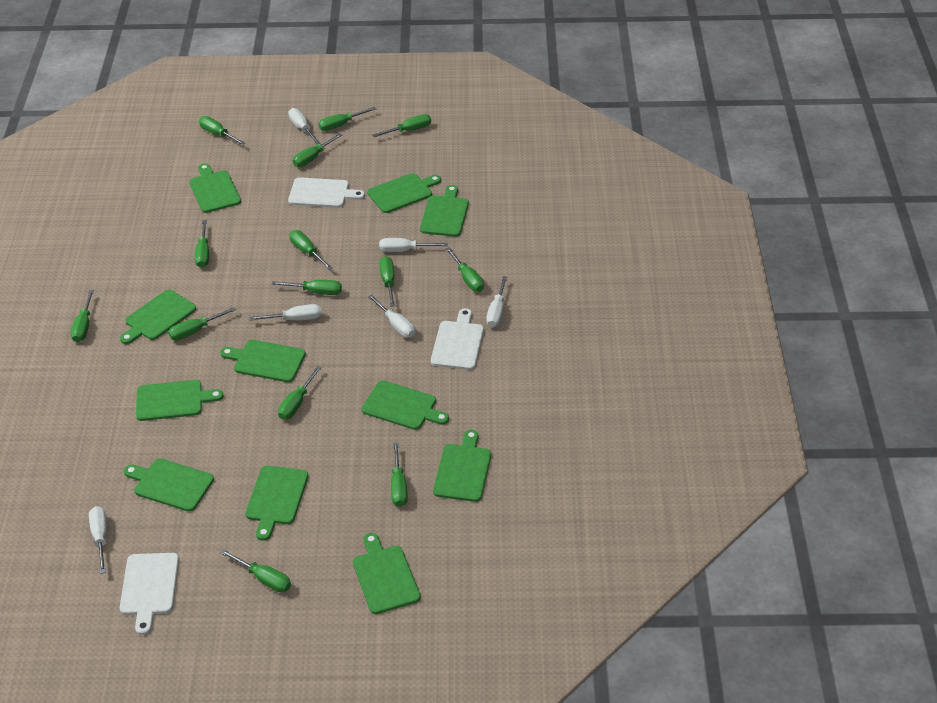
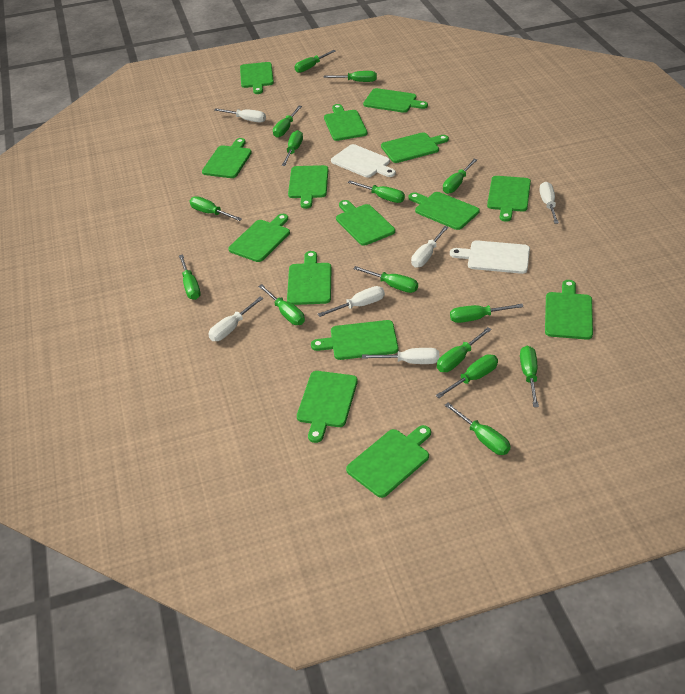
green cutting board: [120,289,196,344] [124,458,214,512] [136,380,224,421] [189,163,241,213] [220,340,306,382] [245,465,308,541] [353,533,421,614] [361,380,449,430] [367,173,441,213] [420,185,469,237] [433,430,491,502] = 11 -> [202,138,252,178] [228,214,290,262] [240,62,274,94] [287,251,332,305] [288,165,328,209] [297,371,358,443] [311,320,398,360] [324,104,367,141] [336,200,395,246] [346,425,431,498] [363,88,428,113] [381,132,449,163] [409,192,480,230] [487,176,531,222] [545,280,593,340] = 15
green screwdriver: [71,290,94,342] [168,307,236,340] [195,220,209,268] [199,116,246,145] [220,549,291,592] [272,280,342,295] [278,366,322,420] [290,230,333,270] [293,133,342,167] [318,107,376,131] [372,114,431,137] [379,256,395,307] [391,443,408,507] [446,247,484,292] = 14 -> [179,255,201,300] [190,196,242,221] [258,284,305,325] [273,106,302,138] [282,130,303,166] [295,50,336,73] [324,71,377,82] [348,181,405,203] [353,266,418,293] [435,354,498,398] [437,327,492,372] [443,159,477,194] [444,403,511,455] [450,304,524,323] [520,346,539,407] = 15
white cutting board: [120,553,179,635] [288,177,365,208] [431,308,484,370] = 3 -> [331,144,396,178] [450,240,530,274] = 2

